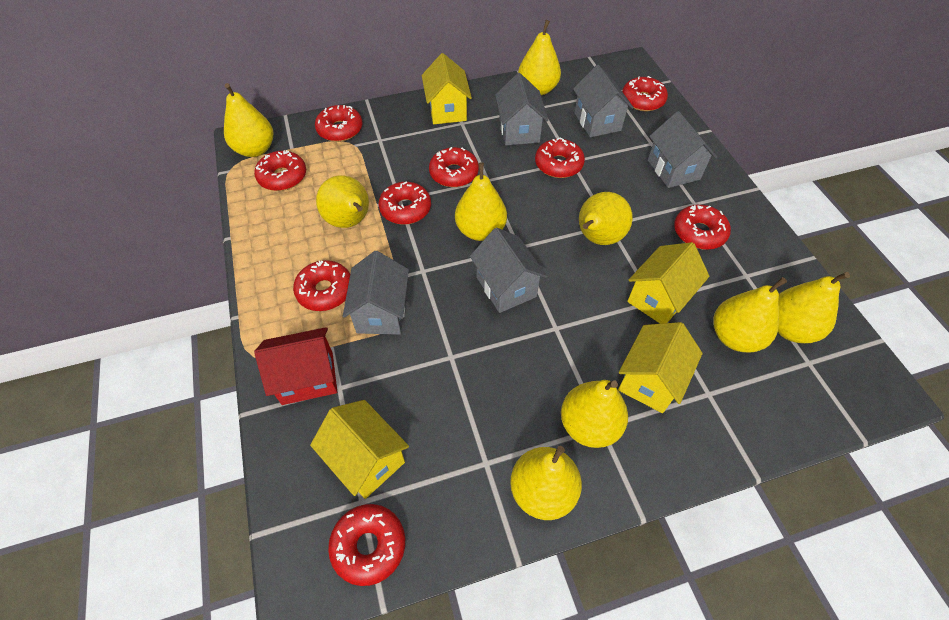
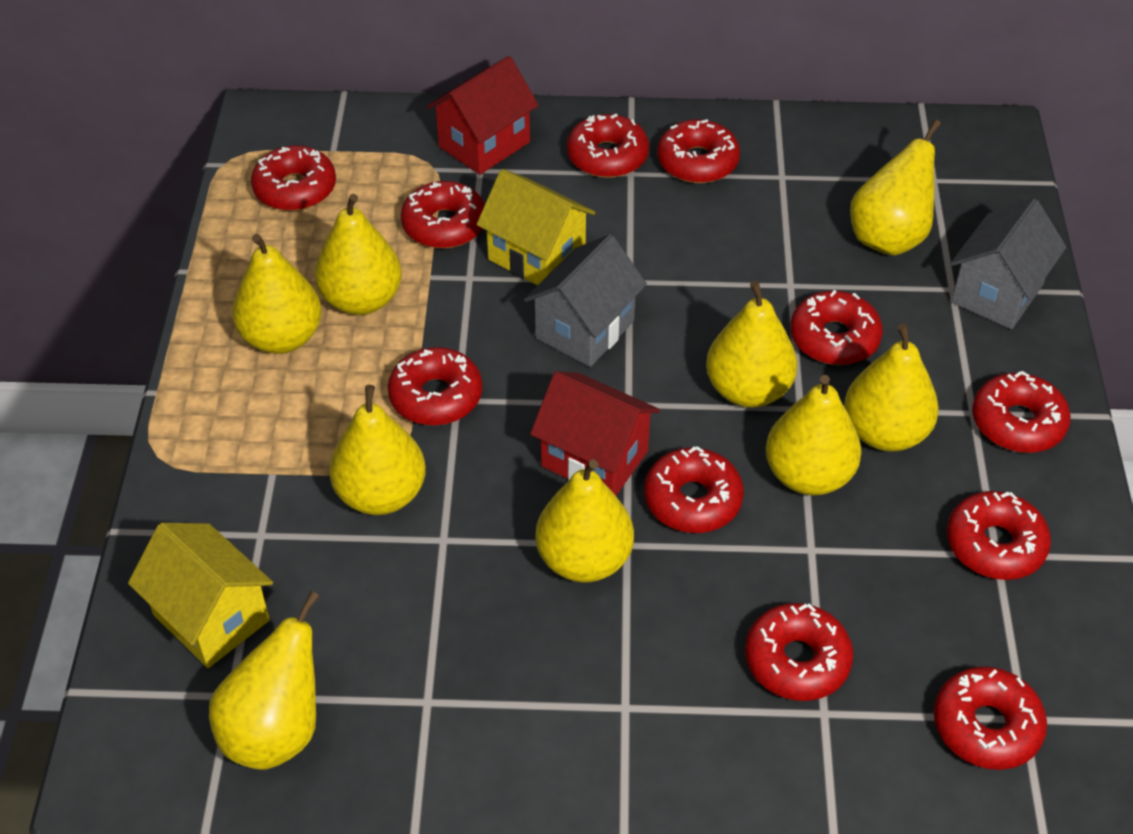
grey house: [343,251,409,335] [470,228,547,313] [495,73,548,145] [573,65,634,137] [648,111,717,188] = 5 -> [524,234,647,367] [950,199,1067,329] = 2
red donut: [254,150,306,191] [293,260,350,311] [315,105,363,142] [328,504,405,586] [379,181,431,225] [429,147,479,187] [535,137,585,178] [622,76,668,111] [674,205,731,250] = 9 -> [251,146,336,211] [388,347,482,426] [401,181,485,249] [567,114,649,178] [644,446,744,533] [657,119,740,183] [745,603,853,701] [790,290,883,365] [934,666,1047,770] [947,491,1051,580] [972,371,1071,453] = 11
red house: [254,327,337,405] = 1 -> [426,56,539,175] [530,371,660,495] = 2
yellow house: [310,400,409,499] [422,53,472,124] [618,322,703,413] [627,242,709,324] = 4 -> [128,523,273,668] [477,169,595,285] = 2

